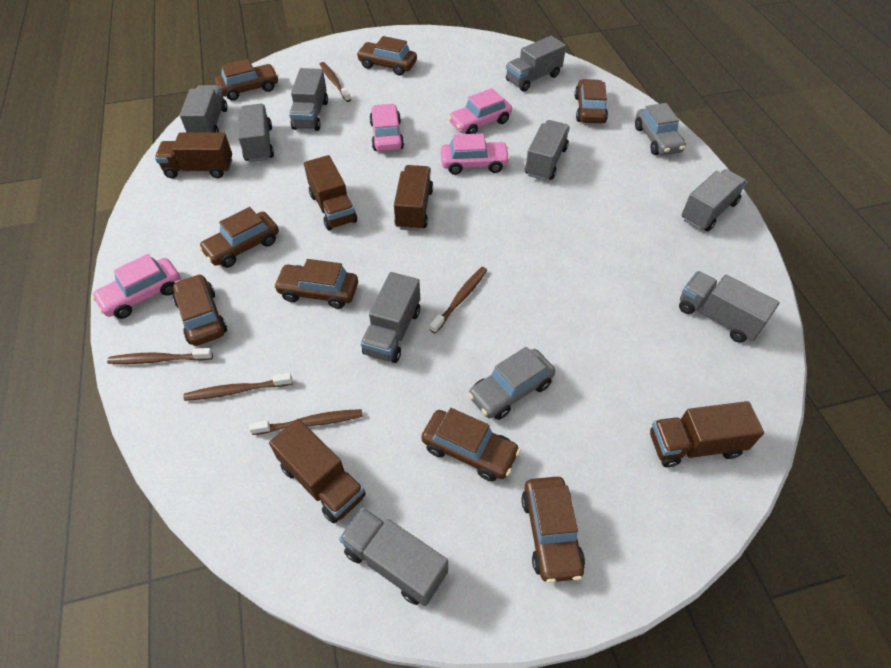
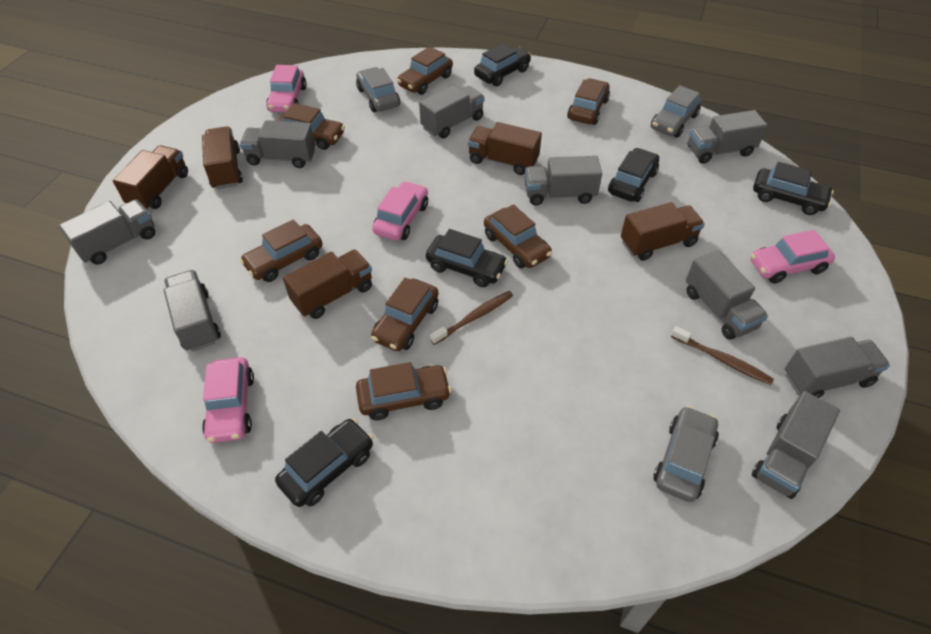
black car: none = 0 -> [275,418,373,507] [426,229,508,287] [474,43,531,86] [608,148,659,202] [753,162,834,215] = 5
brown car: [173,274,227,346] [199,207,279,268] [215,59,279,101] [273,259,358,309] [356,36,417,76] [421,408,520,481] [521,477,585,583] [574,79,608,123] = 8 -> [240,219,323,282] [278,103,345,150] [356,362,451,420] [371,278,439,351] [397,46,453,95] [484,204,552,269] [567,78,610,125] = 7
brown toothbrush: [107,348,213,364] [184,373,292,401] [249,409,363,435] [320,62,351,102] [430,267,487,334] = 5 -> [430,291,513,345] [671,326,774,385] = 2
grey car: [468,347,555,420] [635,103,686,155] = 2 -> [356,67,400,112] [651,85,701,138] [653,406,719,502] = 3

